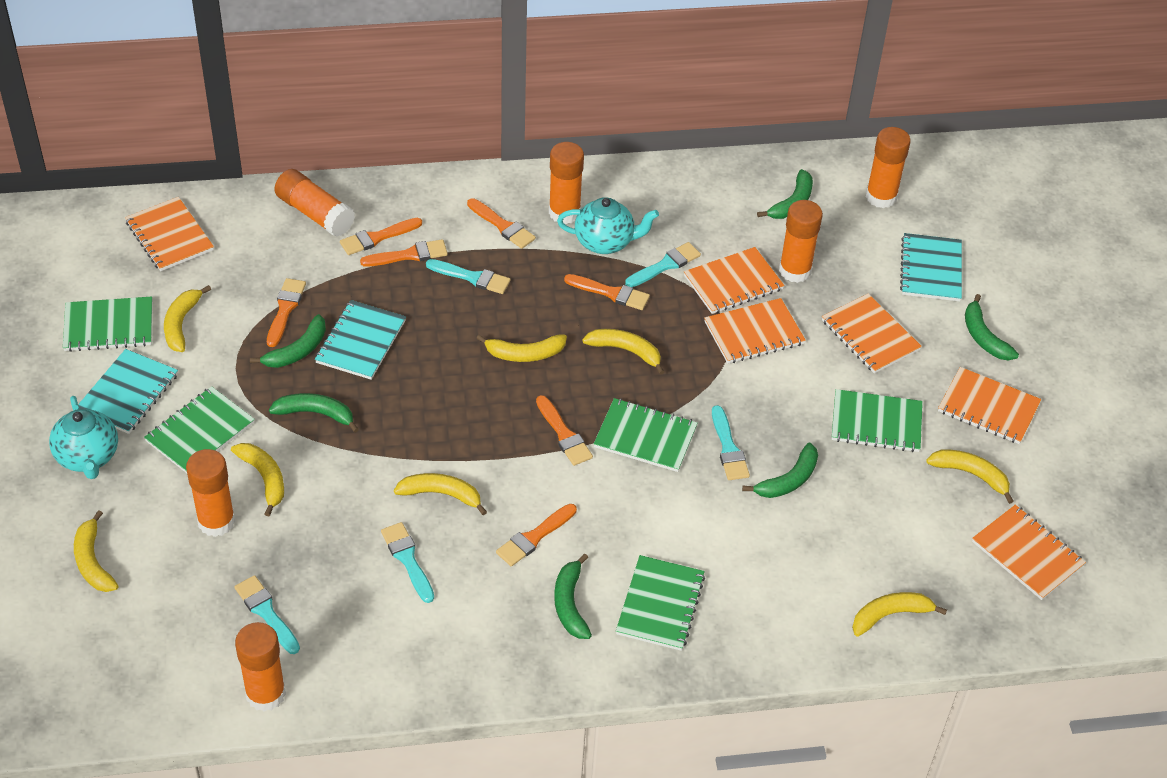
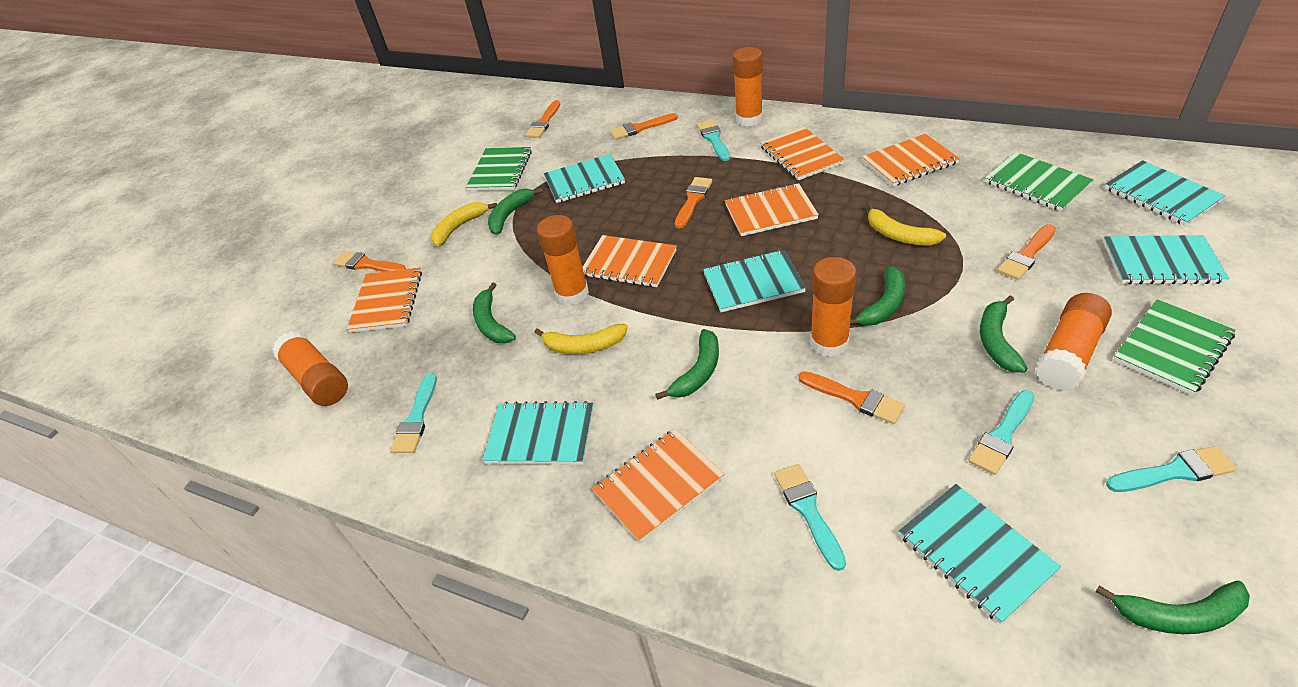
green notebook: [63,296,152,352] [144,386,255,473] [594,398,698,472] [616,555,705,651] [832,389,923,452] = 5 -> [466,147,532,191] [985,152,1094,211] [1113,299,1236,395] = 3
orange brush: [267,278,306,347] [340,218,422,255] [360,239,448,267] [467,198,536,249] [496,504,577,566] [536,395,593,466] [564,274,650,310] = 7 -> [333,251,406,272] [525,100,560,138] [610,113,678,140] [675,177,712,229] [799,371,905,424] [997,224,1056,280] = 6
orange glue stick: [186,449,235,537] [235,622,286,711] [274,169,355,237] [549,142,584,224] [779,200,823,283] [866,127,911,208] = 6 -> [272,331,348,406] [537,215,589,306] [733,47,763,126] [810,257,857,357] [1035,293,1112,390] = 5
turquoise notebook: [78,349,178,434] [315,300,406,380] [900,233,962,301] = 3 -> [482,401,594,465] [544,154,625,203] [703,250,806,312] [899,484,1061,624] [1103,235,1229,284] [1105,160,1225,226] = 6
turquoise teapot: [49,396,118,479] [557,197,659,254] = 2 -> none = 0
yellow banana: [74,510,119,592] [164,285,211,352] [231,443,284,517] [394,473,487,515] [476,334,567,362] [582,329,664,375] [852,592,947,637] [926,450,1014,504] = 8 -> [431,202,497,246] [534,324,628,354] [867,203,946,246] = 3

